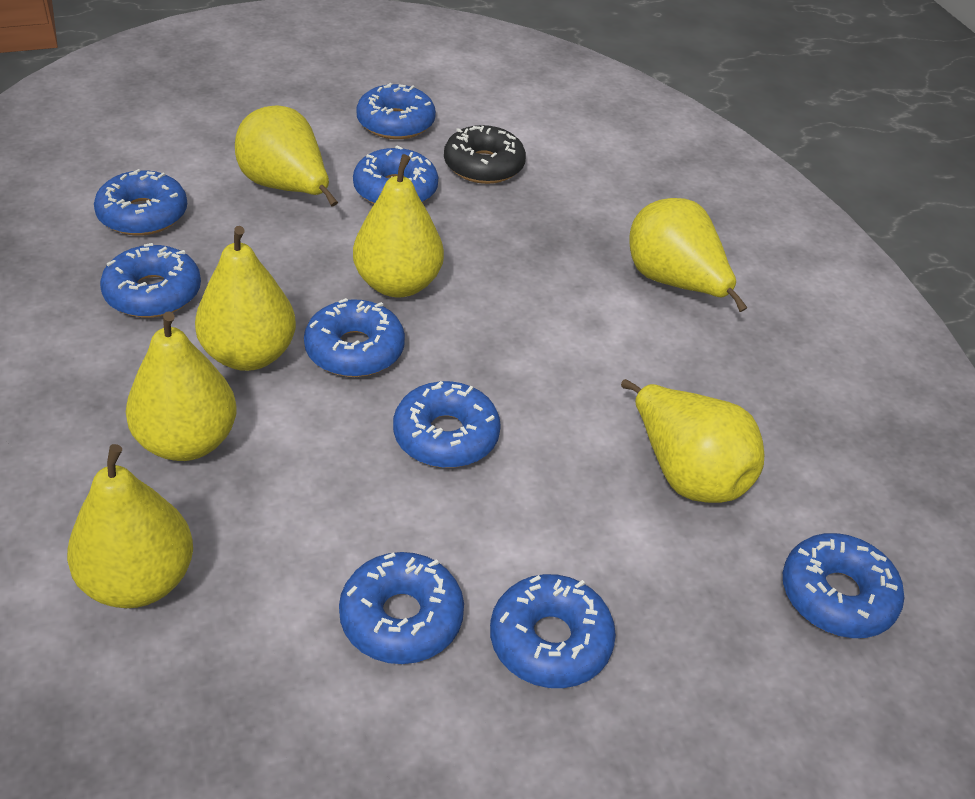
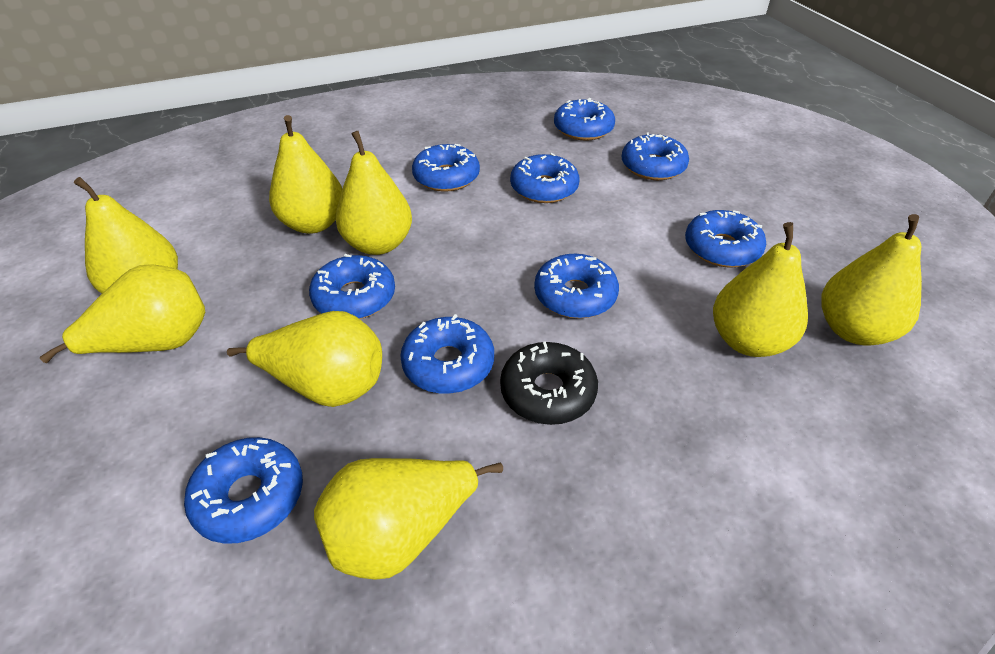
yellow pear: [67,444,193,608] [126,311,237,461] [195,226,296,371] [235,105,338,207] [353,154,444,298] [621,379,764,503] [629,198,748,312] = 7 -> [40,264,205,363] [74,177,178,293] [227,311,382,407] [269,115,342,234] [314,458,503,580] [336,131,412,255] [713,222,808,357] [821,214,922,345] = 8

